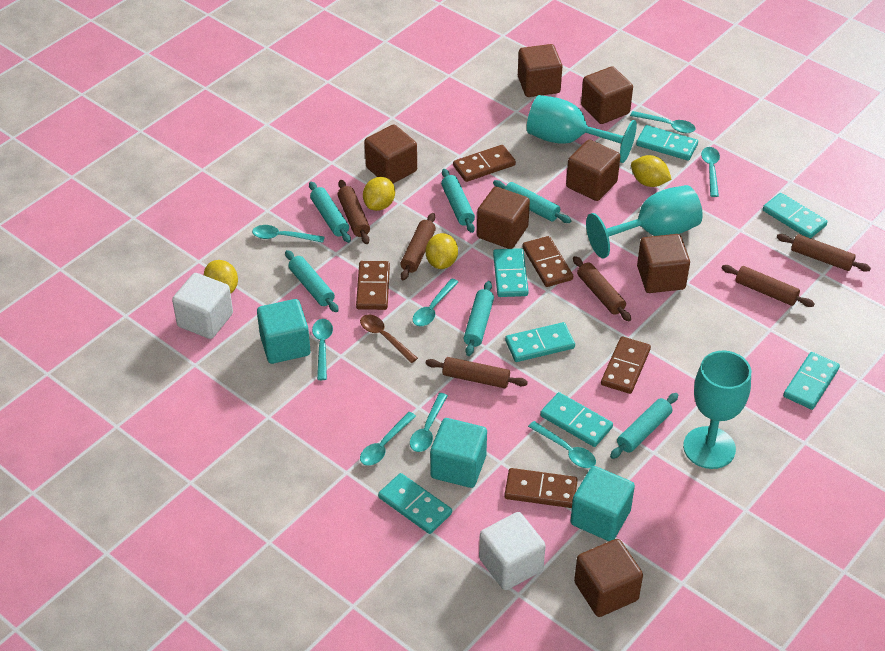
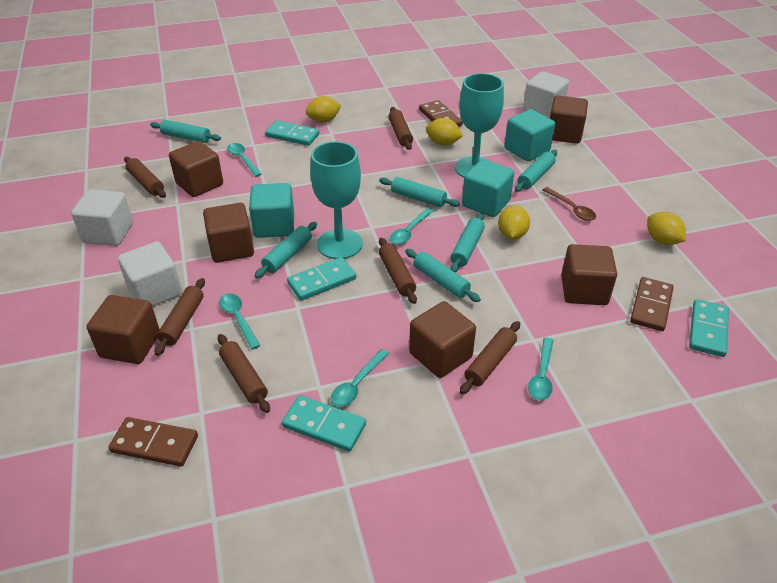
brown cube: [365,124,417,183] [477,187,530,249] [518,44,562,97] [566,139,620,201] [574,539,643,617] [581,66,633,124] [637,234,690,293] = 7 -> [87,295,160,364] [169,141,223,197] [203,203,254,263] [409,301,476,378] [550,95,588,144] [561,244,617,305] = 6
brown domino: [356,261,390,310] [453,145,516,182] [504,468,578,508] [522,236,573,287] [601,336,651,394] = 5 -> [109,417,198,467] [419,100,463,127] [630,277,674,331] = 3
turquoise domino: [378,473,452,534] [493,248,529,297] [505,322,575,362] [540,392,613,447] [636,125,698,161] [763,193,827,238] [783,352,840,410] = 7 -> [265,120,319,146] [282,395,366,452] [287,257,356,300] [689,299,729,357] = 4
turquoise goblet: [527,95,637,163] [586,185,703,258] [683,351,751,469] = 3 -> [310,141,363,259] [455,73,504,178] = 2
turquoise spoon: [252,225,325,243] [312,319,333,380] [360,412,416,466] [410,393,448,452] [413,278,458,326] [528,421,596,468] [630,111,696,133] [701,147,720,197] = 8 -> [219,293,260,349] [227,143,262,177] [331,349,389,407] [390,208,433,245] [528,338,554,400] = 5
white cube: [172,273,233,339] [479,512,546,590] = 2 -> [71,189,133,246] [118,241,182,307] [523,71,569,119] = 3

